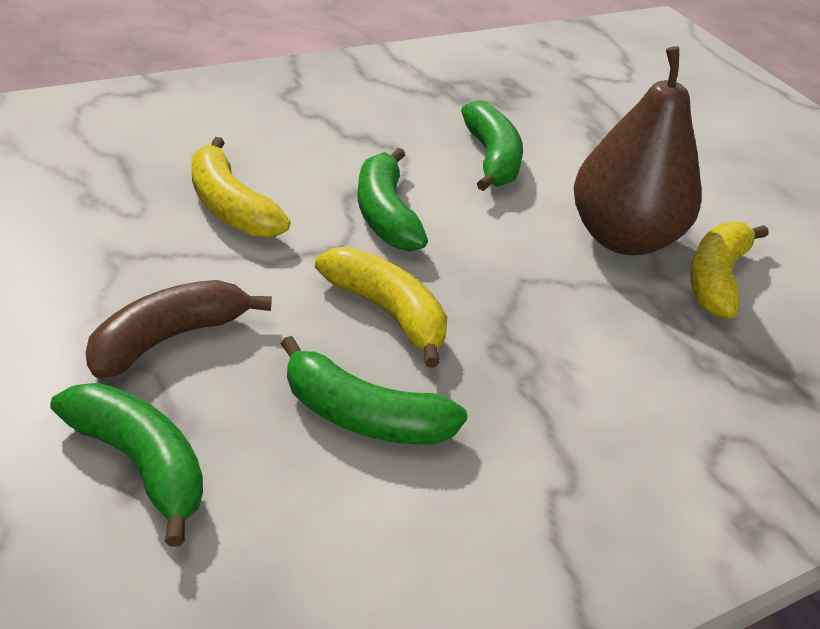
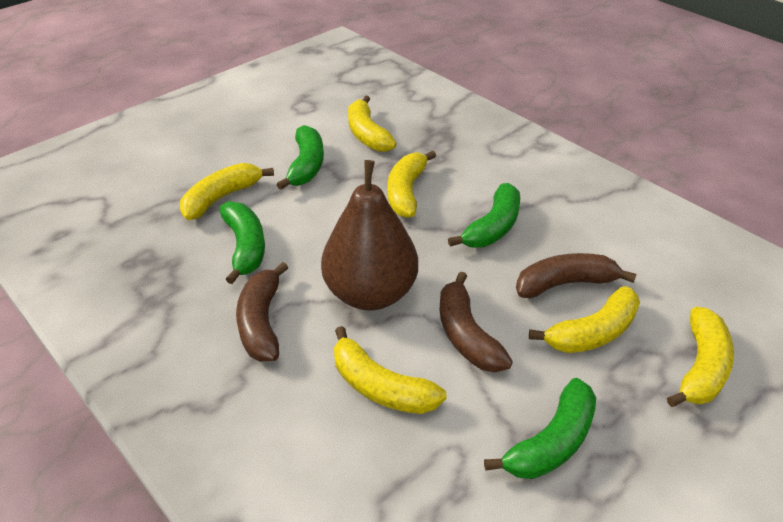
brown banana: [86,280,272,378] = 1 -> [236,262,288,362] [439,272,513,372] [516,253,637,298] = 3
yellow banana: [191,137,290,238] [315,247,447,368] [690,222,769,319] = 3 -> [180,163,274,220] [334,326,447,414] [348,95,397,152] [387,150,436,218] [529,286,640,353] [667,307,734,407] = 6

